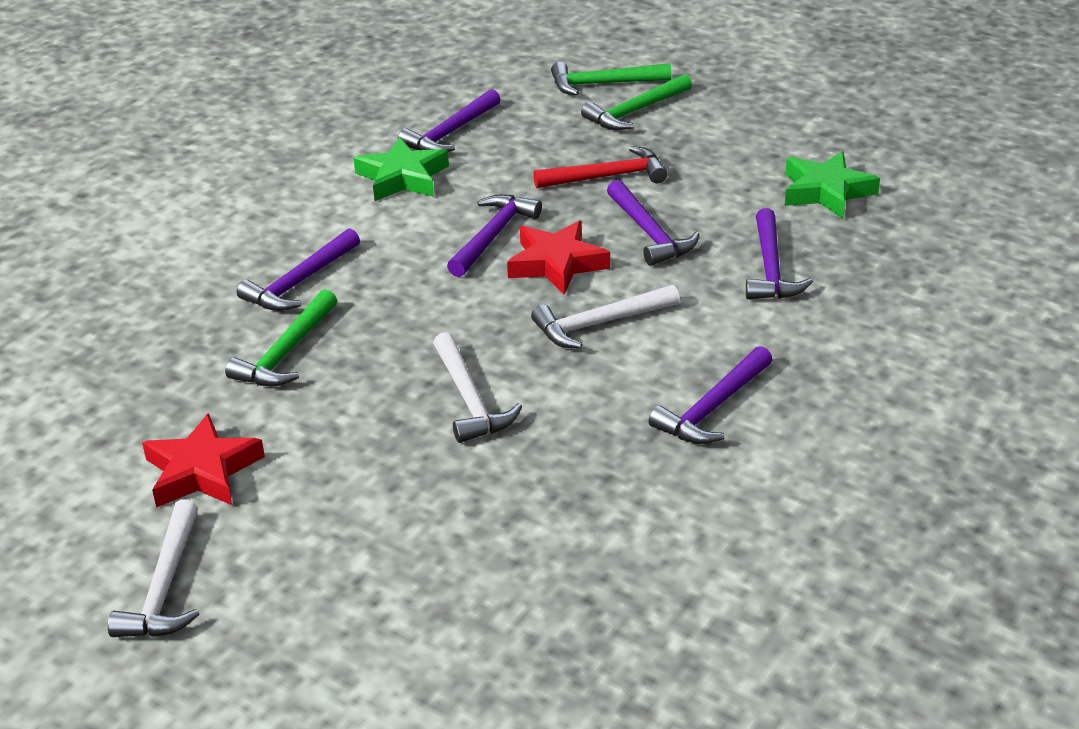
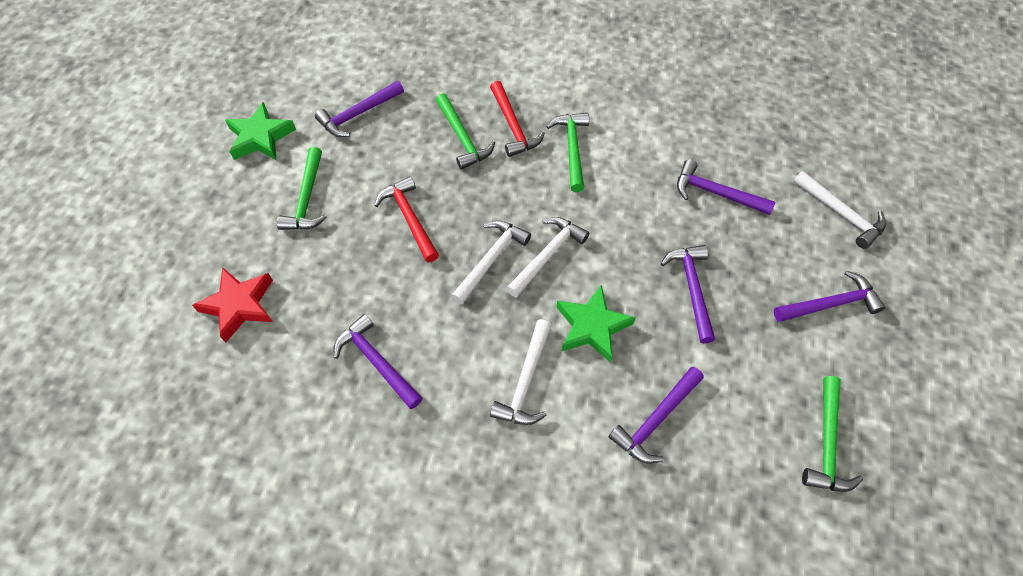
green hammer: [225,289,337,387] [551,62,671,96] [581,74,692,130] = 3 -> [277,147,327,230] [435,93,495,170] [547,113,589,192] [802,376,863,492] = 4
red hammer: [533,146,668,188] = 1 -> [374,176,439,262] [490,81,545,157] = 2
red star: [142,413,265,507] [507,221,610,295] = 2 -> [192,267,273,343] = 1
white hammer: [108,499,199,637] [433,332,522,443] [531,285,680,349] = 3 -> [451,220,531,305] [490,319,552,425] [506,217,589,298] [793,171,886,249] = 4

